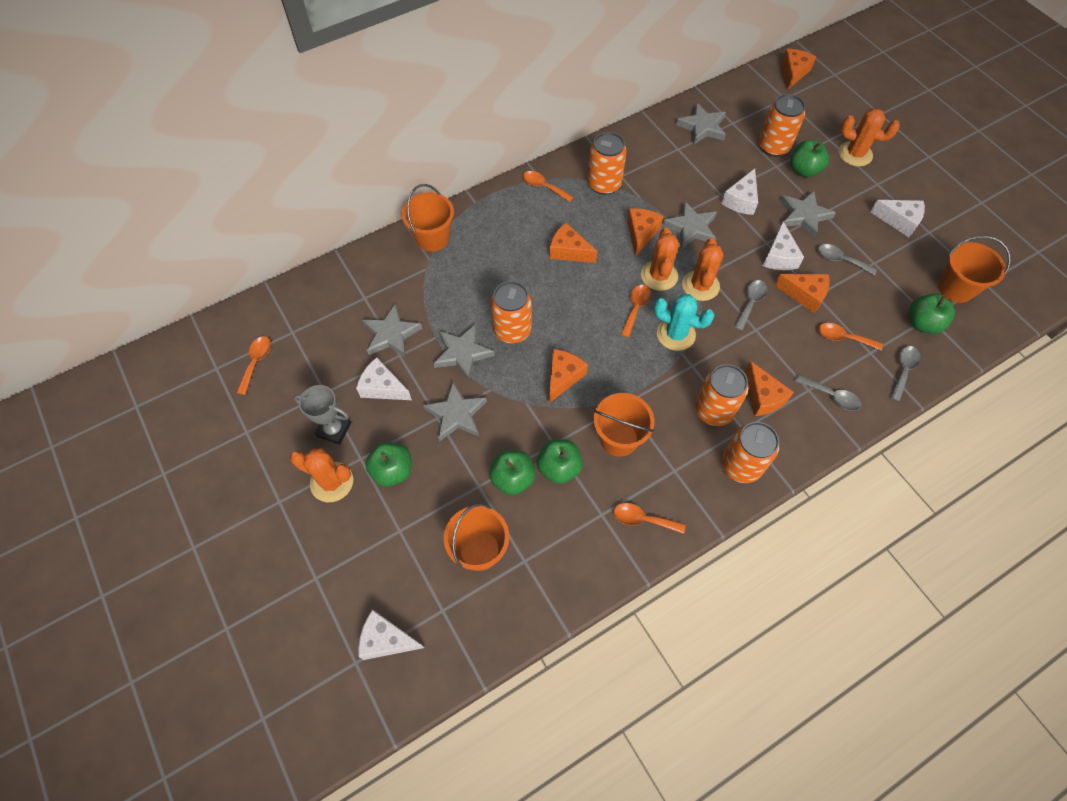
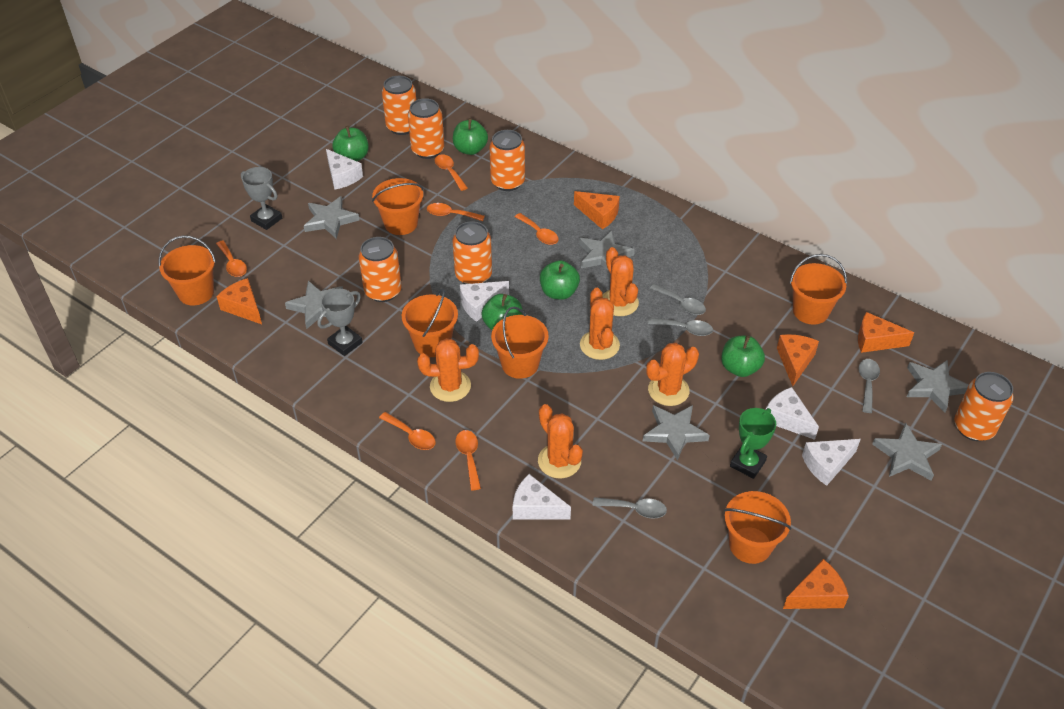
green trophy: none = 0 -> [730,408,776,479] = 1
grey trophy: [293,385,351,445] = 1 -> [241,167,282,230] [317,289,363,356] = 2
orange bucket: [402,184,454,252] [444,503,509,571] [594,393,654,457] [938,236,1011,303] = 4 -> [158,235,216,305] [372,178,424,235] [402,289,458,357] [491,306,549,379] [724,491,791,564] [790,254,847,325] = 6
orange cactus: [290,448,353,502] [641,228,679,291] [682,238,724,301] [839,109,900,166] = 4 -> [417,338,479,402] [538,404,583,478] [580,288,620,360] [602,247,639,316] [646,343,699,406] = 5
orange can: [491,281,532,343] [588,132,627,195] [695,364,749,426] [722,422,779,483] [759,94,805,157] = 5 -> [358,237,402,302] [382,76,416,135] [408,98,444,159] [452,221,492,284] [489,130,525,191] [954,372,1014,441] = 6
orange cheese: [548,349,588,404] [550,223,598,263] [627,208,663,256] [745,361,794,416] [774,274,830,313] [782,49,816,90] = 6 -> [216,278,262,324] [574,191,620,229] [777,334,819,386] [783,559,849,609] [858,312,914,353] = 5
orange spoon: [237,337,271,395] [523,171,574,202] [614,503,686,534] [621,285,651,338] [818,323,883,350] = 5 -> [216,240,247,277] [379,412,436,450] [427,203,485,221] [435,154,468,191] [455,430,481,490] [515,213,559,245] = 6
turquoise cactus: [654,294,715,351] = 1 -> none = 0

